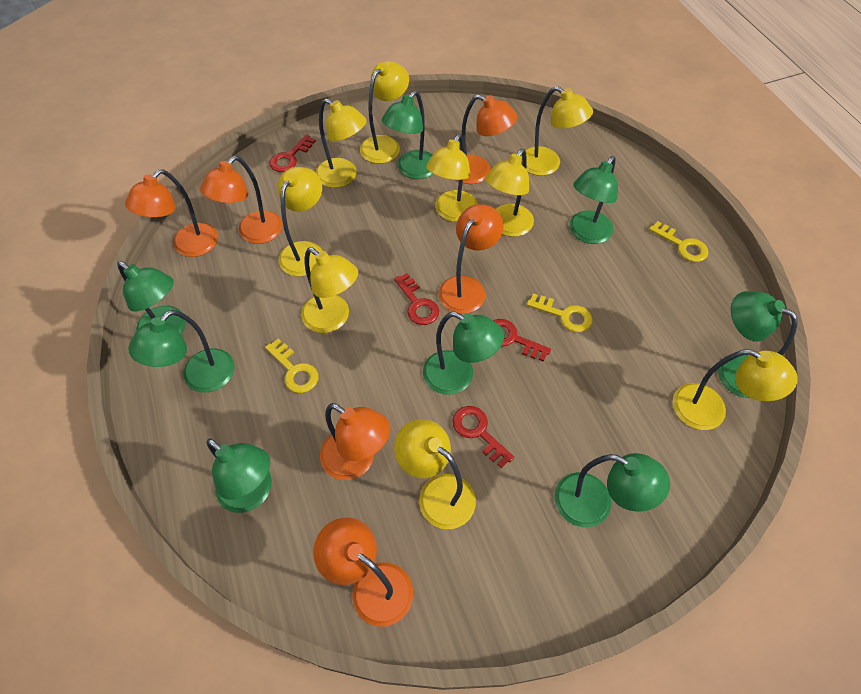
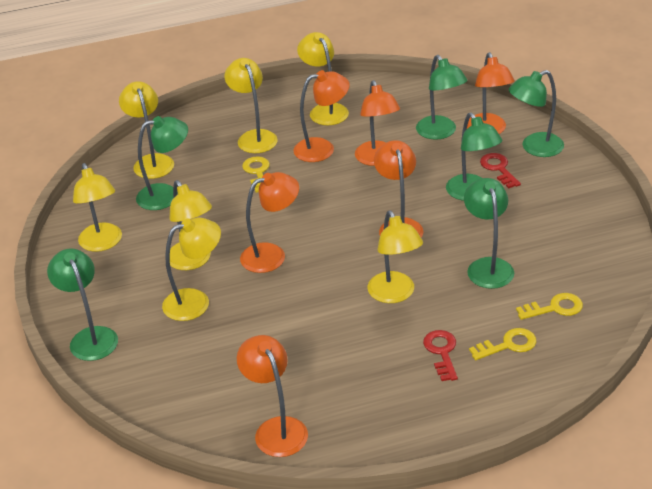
green lamp: [117,261,186,334] [128,310,235,393] [206,438,272,513] [382,90,433,179] [423,312,504,395] [554,453,670,528] [569,156,618,244] [718,291,797,398] = 8 -> [47,249,118,361] [136,116,188,210] [416,55,467,140] [446,112,502,201] [464,178,514,289] [509,70,564,157] = 6
red key: [269,135,316,172] [394,273,439,325] [452,406,515,468] [493,319,551,362] = 4 -> [423,330,458,381] [480,153,521,189] = 2
yellow lamp: [278,167,322,277] [301,247,358,333] [316,98,367,188] [360,61,409,164] [394,419,476,529] [426,134,478,222] [485,149,534,237] [521,86,593,176] [673,349,798,430] = 9 -> [73,163,122,252] [119,81,174,179] [162,217,221,321] [170,180,212,270] [224,58,277,153] [297,32,349,125] [368,211,423,303] = 7

